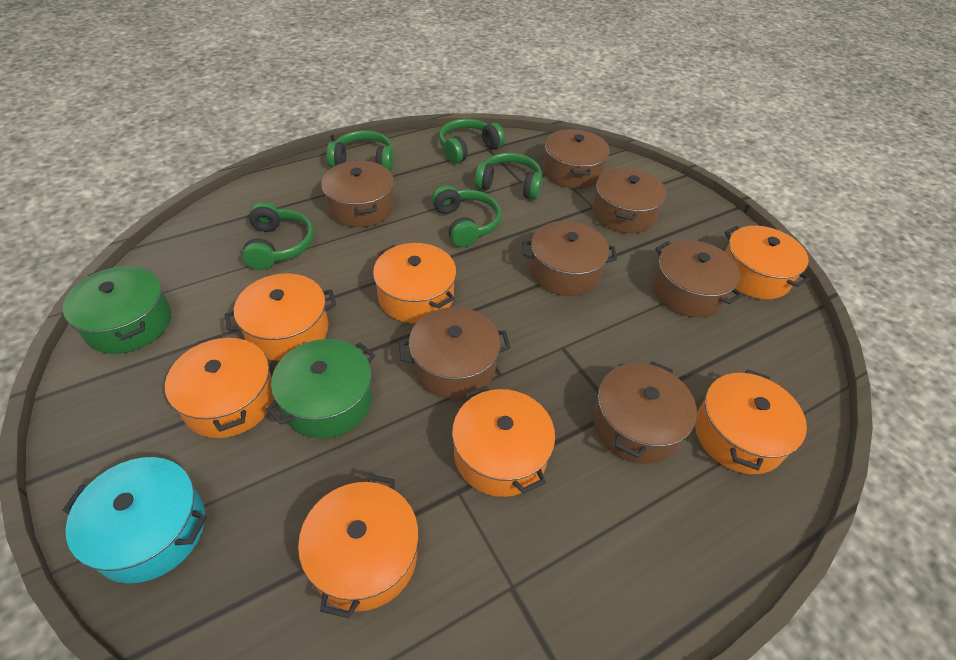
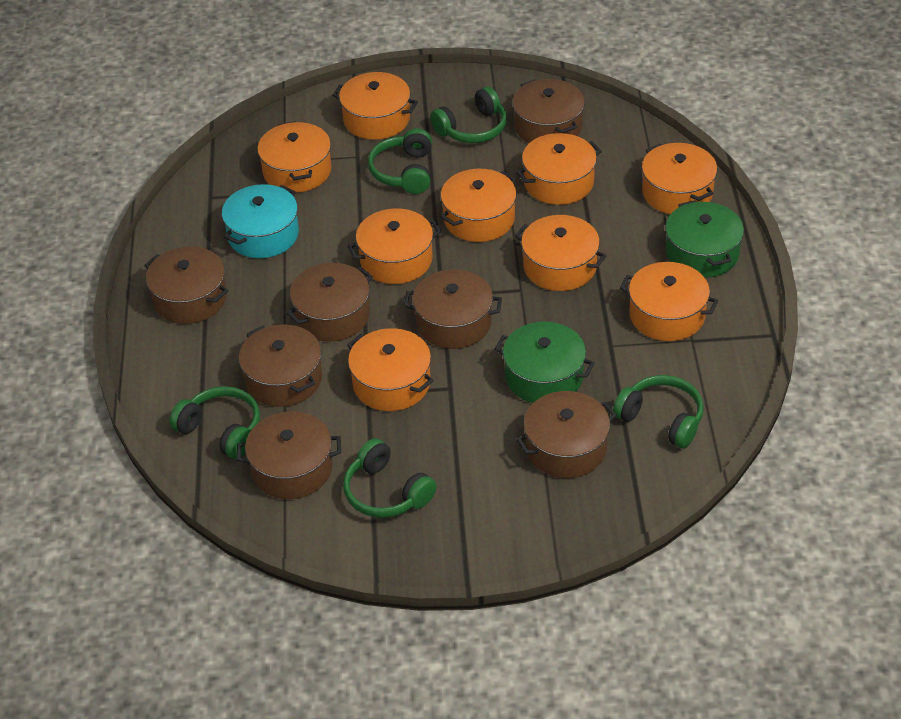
orange pot: [165,335,274,438] [225,274,337,361] [298,474,419,618] [373,243,456,323] [452,386,555,497] [695,369,807,474] [724,226,811,300] = 7 -> [257,121,332,193] [332,72,418,140] [347,328,434,411] [348,208,441,284] [440,169,517,242] [515,215,606,291] [516,133,602,205] [620,262,718,341] [642,143,718,214] = 9

